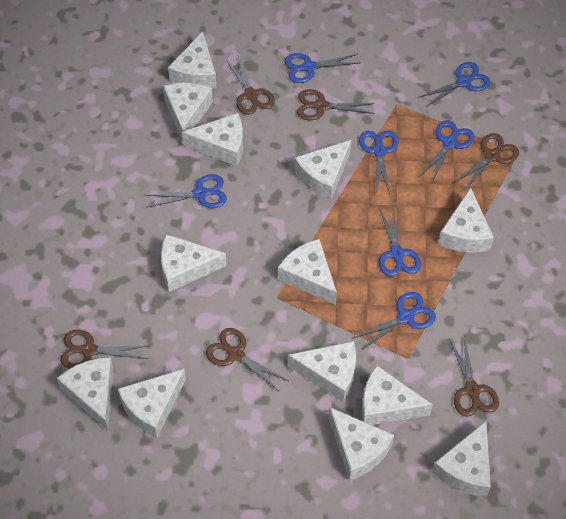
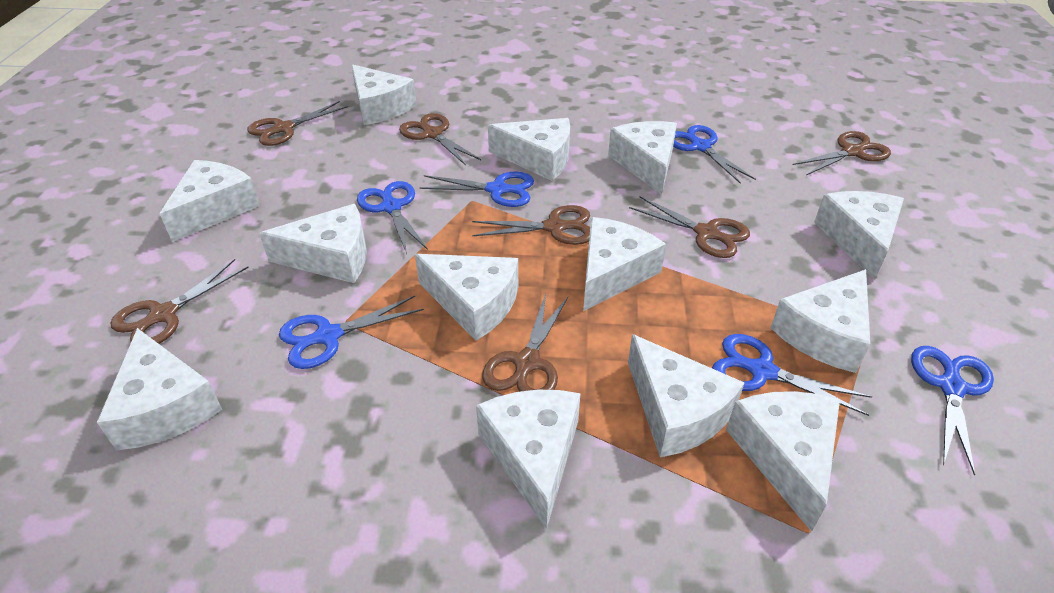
blue scissors: [146,174,227,208] [284,53,359,83] [354,292,436,350] [359,131,399,194] [379,206,421,277] [418,62,490,107] [420,120,475,182] = 7 -> [279,296,424,369] [357,181,428,254] [420,172,534,207] [673,125,756,184] [712,334,872,416] [911,346,994,476] = 6
brown scissors: [60,330,148,369] [206,328,288,392] [226,56,275,115] [297,89,374,120] [449,336,499,417] [453,133,519,191] = 6 -> [110,259,249,344] [247,101,348,146] [399,113,481,166] [472,205,590,245] [482,293,568,391] [629,196,750,258] [793,131,891,175] = 7

